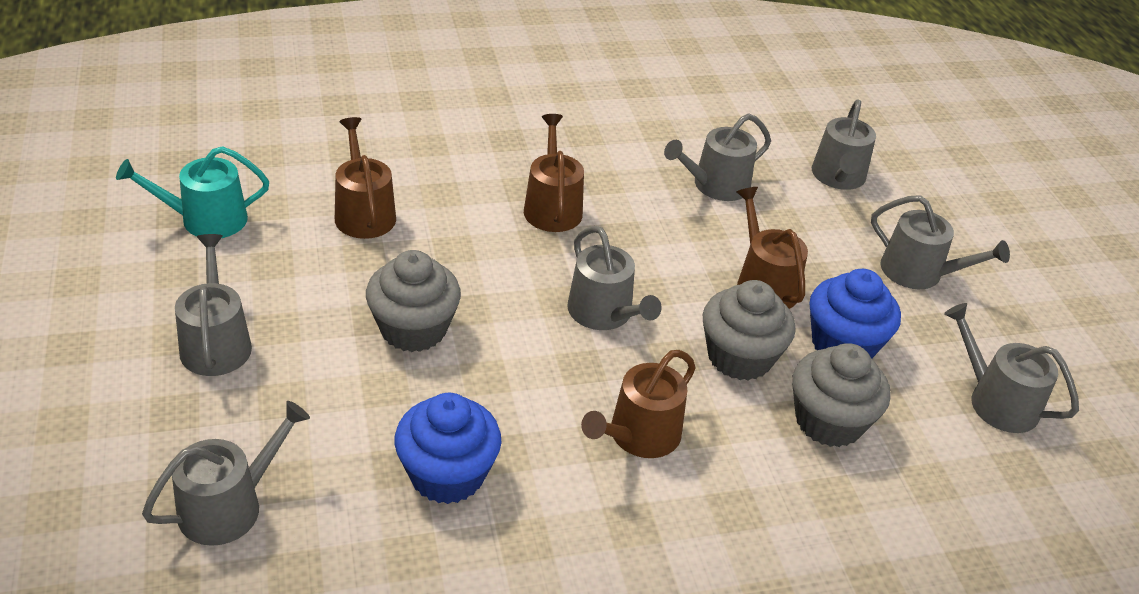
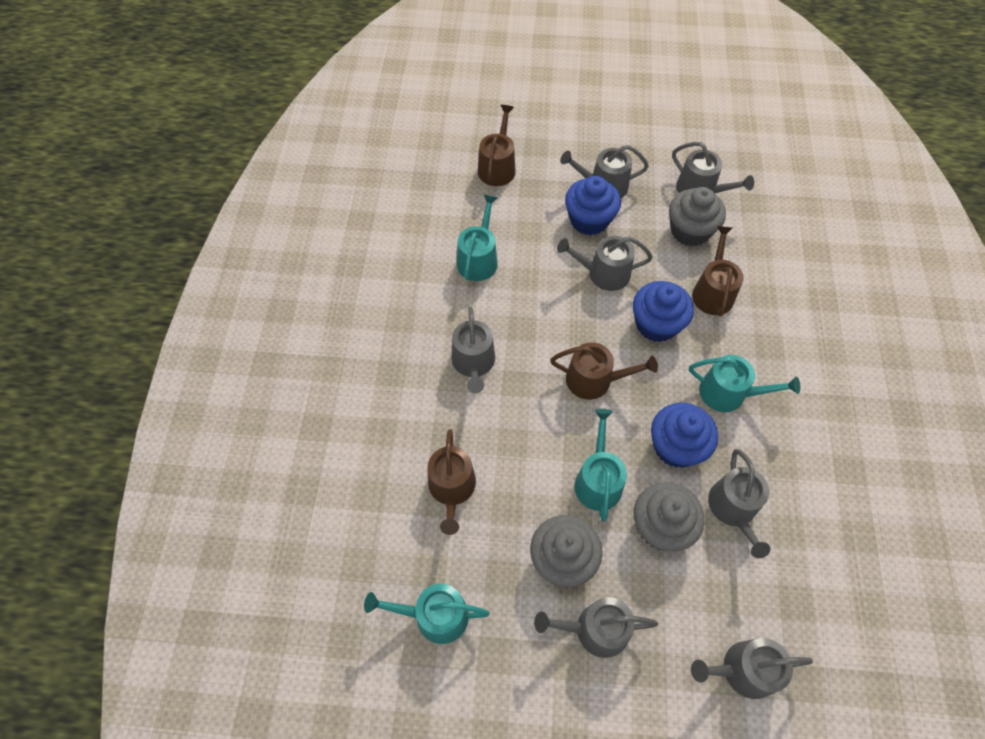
blue cupcake: [394,393,501,504] [810,269,901,359] = 2 -> [565,176,621,235] [633,281,694,342] [651,403,718,468] = 3
turquoise watering can: [116,146,269,238] = 1 -> [364,584,490,644] [457,195,498,281] [574,409,627,522] [689,355,800,412] = 4

